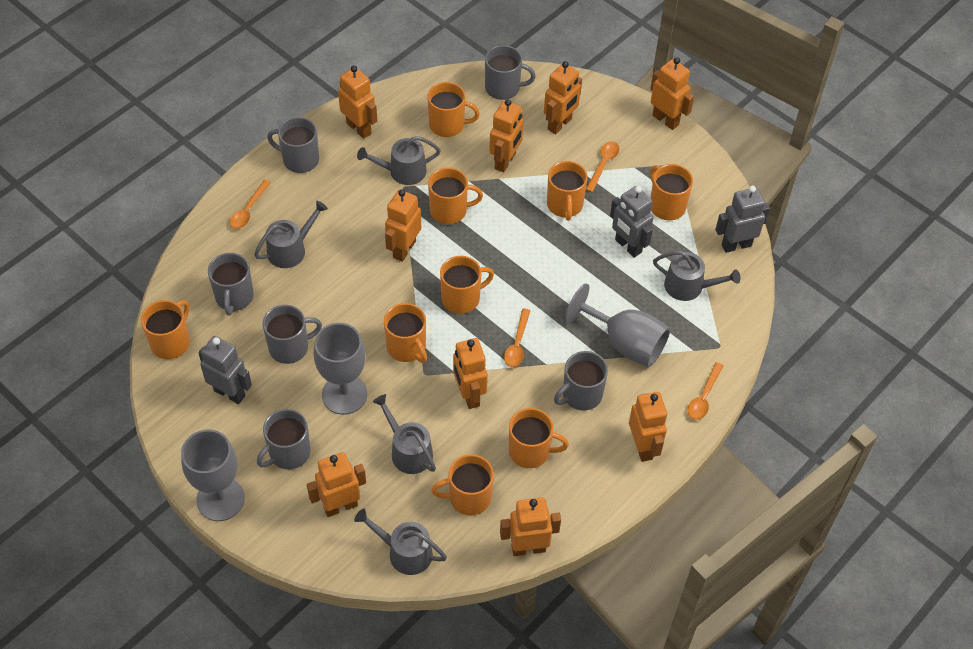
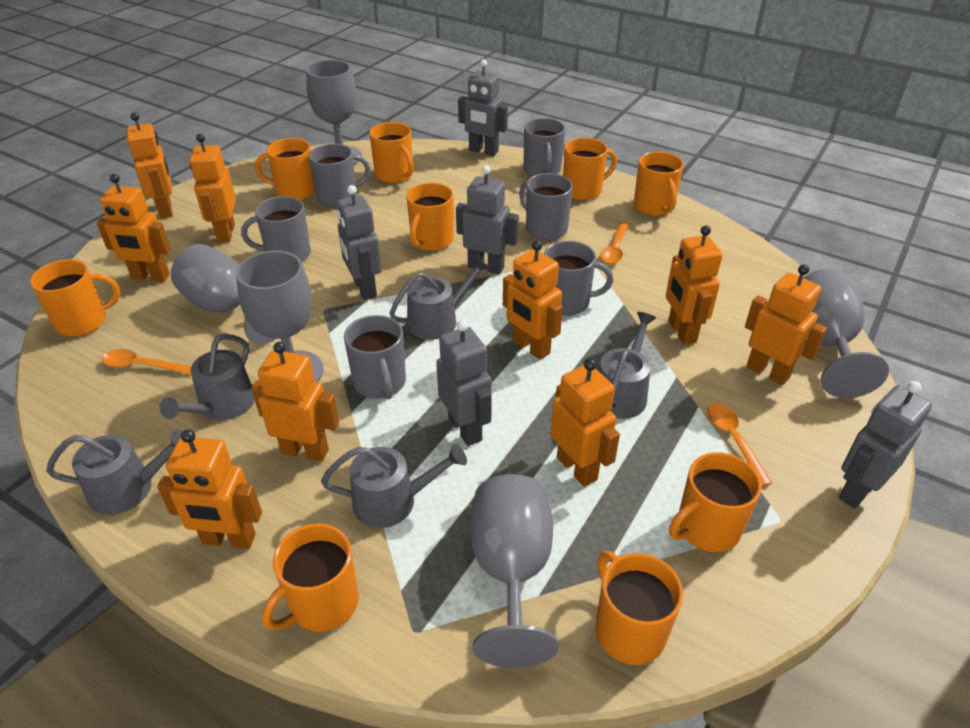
grey goblet: [181,429,245,521] [314,323,367,415] [564,283,670,367] = 3 -> [171,244,275,344] [236,250,324,382] [306,60,362,165] [471,474,559,668] [803,269,889,398] = 5
grey robot: [198,336,252,404] [610,186,653,258] [716,186,770,253] = 3 -> [337,185,382,300] [436,320,492,446] [456,165,519,274] [458,59,508,156] [839,381,932,508] = 5
orange spoon: [230,180,271,229] [504,308,531,367] [586,141,619,192] [688,362,724,420] = 4 -> [102,349,192,375] [600,222,629,264] [707,403,772,486] = 3

